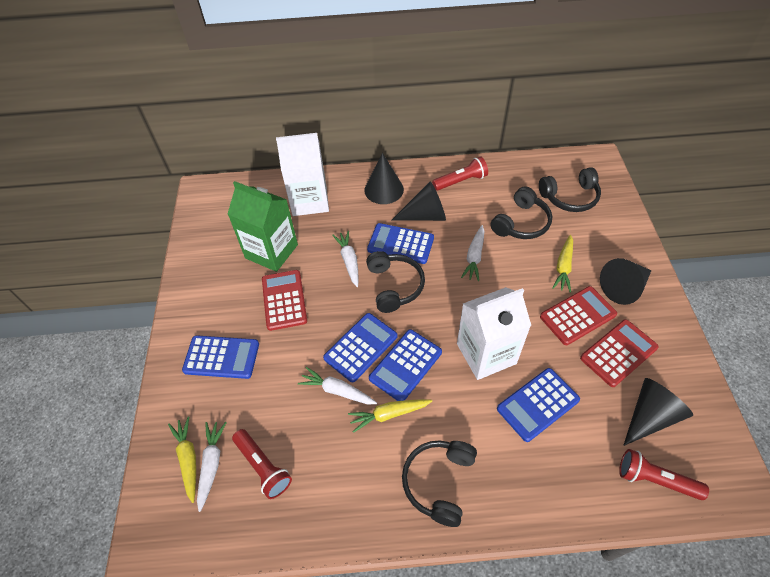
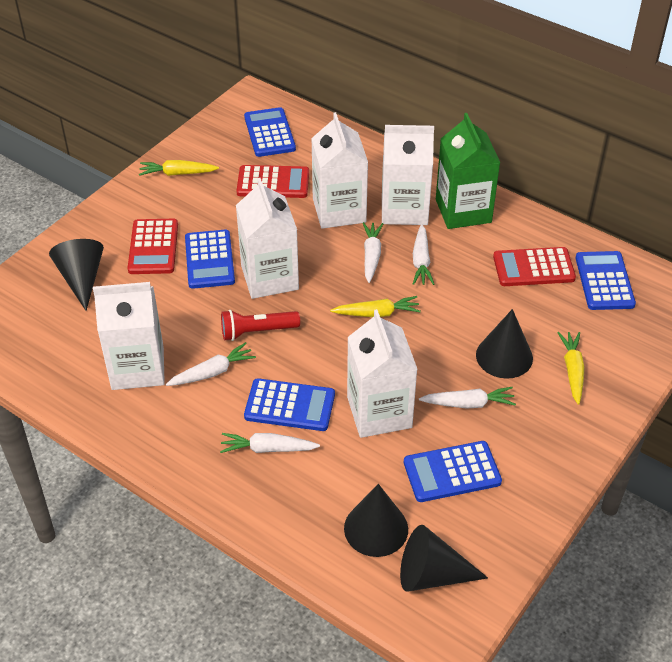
black headphones: [366,251,425,313] [402,440,477,527] [491,186,552,239] [539,167,601,212] = 4 -> none = 0
red flashlight: [232,429,292,499] [432,157,488,191] [619,449,709,500] = 3 -> [221,310,300,341] = 1
white carrot: [197,422,227,512] [298,367,377,404] [332,231,359,287] [461,225,485,281] = 4 -> [166,342,256,386] [220,433,320,453] [363,222,383,283] [413,224,434,285] [419,387,516,408] = 5
white carton: [276,133,329,216] [457,287,531,380] = 2 -> [93,282,165,390] [236,178,299,299] [311,112,368,229] [347,309,418,438] [382,125,434,225] = 5

